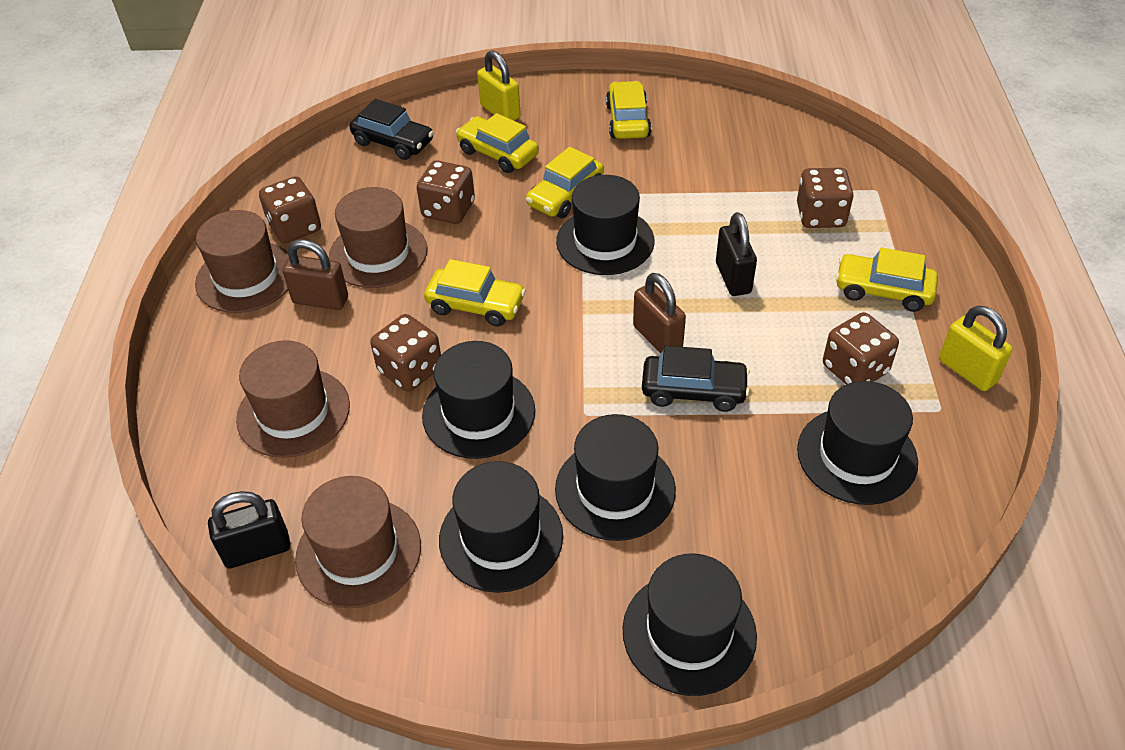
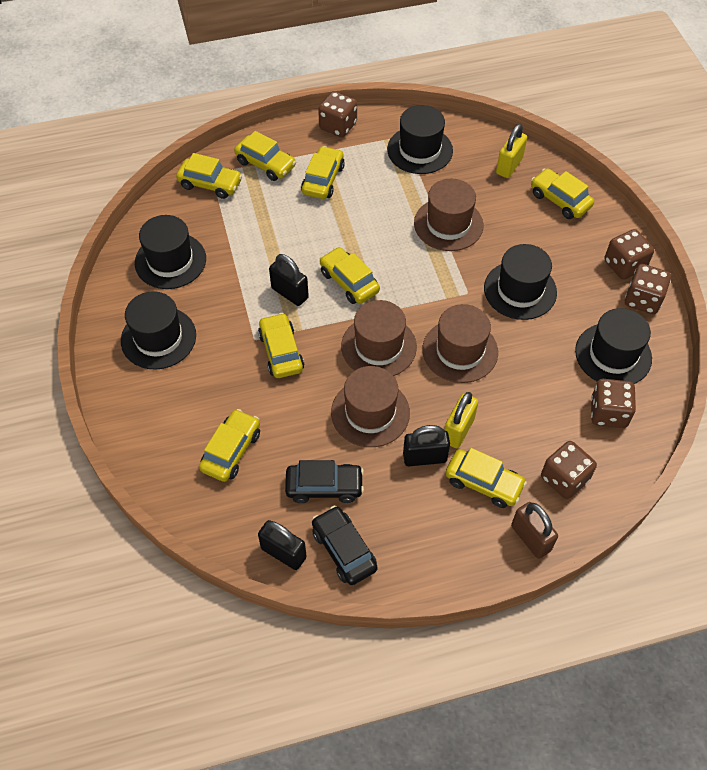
black hat: [422,341,535,459] [439,461,563,593] [555,414,676,541] [556,175,655,275] [623,554,757,696] [797,381,918,505] = 6 -> [121,291,196,370] [135,215,206,289] [387,105,453,174] [484,244,557,320] [575,308,652,384] = 5
black padlock: [208,491,290,569] [716,212,757,296] = 2 -> [258,520,307,570] [269,254,309,306] [403,425,450,466] = 3
brown padlock: [282,239,348,310] [633,273,686,354] = 2 -> [511,502,558,559] = 1
yellow car: [424,259,526,327] [456,113,539,173] [526,147,604,218] [606,81,652,139] [835,247,938,312] = 5 -> [176,153,242,199] [199,409,260,482] [234,131,296,181] [258,313,304,378] [301,146,345,199] [320,247,380,304] [445,448,527,508] [531,168,594,219] = 8

